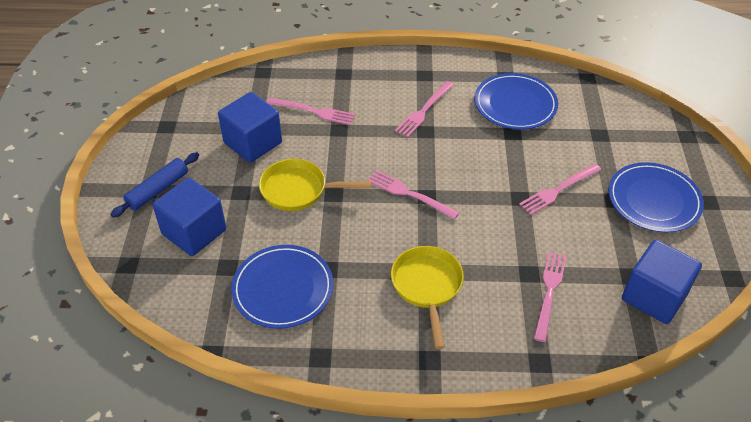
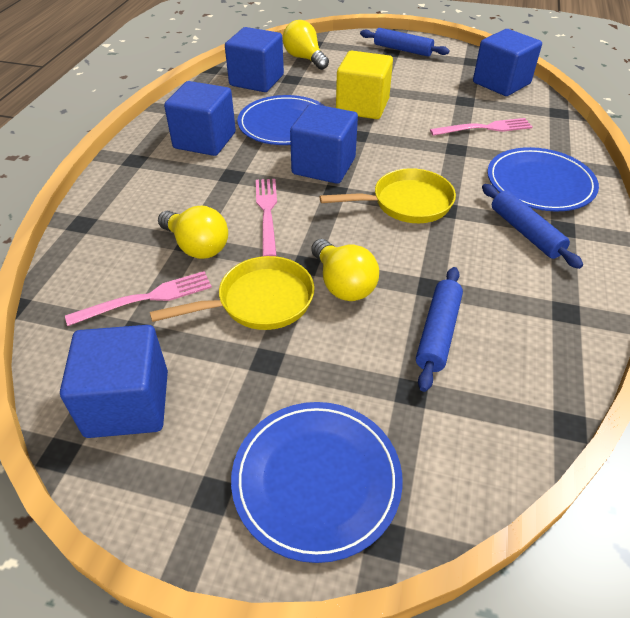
blue cube: [153,178,226,256] [218,92,282,163] [622,240,702,324] = 3 -> [60,325,168,438] [164,81,236,156] [225,27,284,92] [290,104,358,184] [473,29,542,96] = 5
blue rolling pin: [110,152,199,218] = 1 -> [360,28,450,57] [416,267,463,392] [482,184,583,269] = 3
pink fork: [267,98,355,125] [367,170,460,219] [395,81,454,137] [519,164,601,215] [534,251,567,342] = 5 -> [65,271,212,326] [256,179,277,256] [430,118,532,136] = 3
yellow cube: none = 0 -> [336,51,393,119] = 1
yellow light bulb: none = 0 -> [158,206,228,259] [283,20,329,70] [311,239,379,301] = 3

